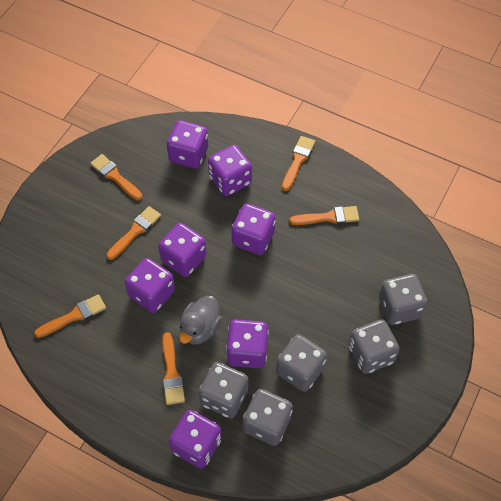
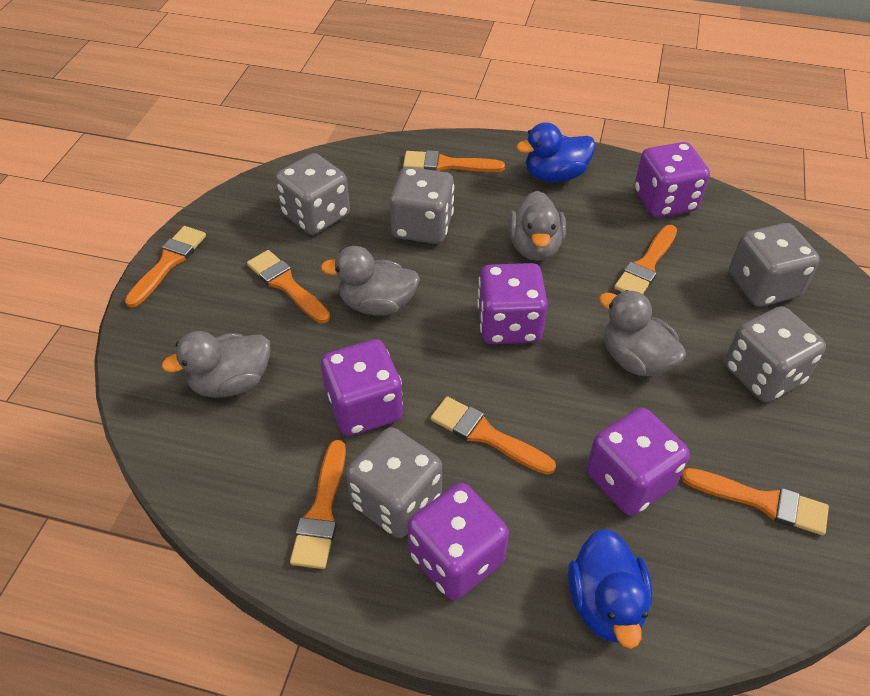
blue duck: none = 0 -> [516,122,595,182] [568,529,652,649] = 2
grey duck: [179,296,222,345] = 1 -> [161,331,270,398] [320,246,420,316] [508,191,566,261] [599,290,686,376] = 4
orange brush: [34,294,106,338] [90,154,142,201] [106,206,161,260] [162,332,185,405] [282,136,315,191] [289,206,359,225] = 6 -> [125,226,206,308] [247,250,330,323] [290,440,346,569] [403,150,505,172] [430,396,556,475] [614,225,677,294] [681,468,829,535] = 7
purple dice: [125,258,175,313] [158,223,207,277] [167,120,208,169] [169,410,222,468] [208,145,252,196] [226,319,269,368] [231,204,275,255] = 7 -> [321,339,403,436] [408,483,509,600] [477,263,548,344] [586,408,690,516] [634,142,710,218] = 5

